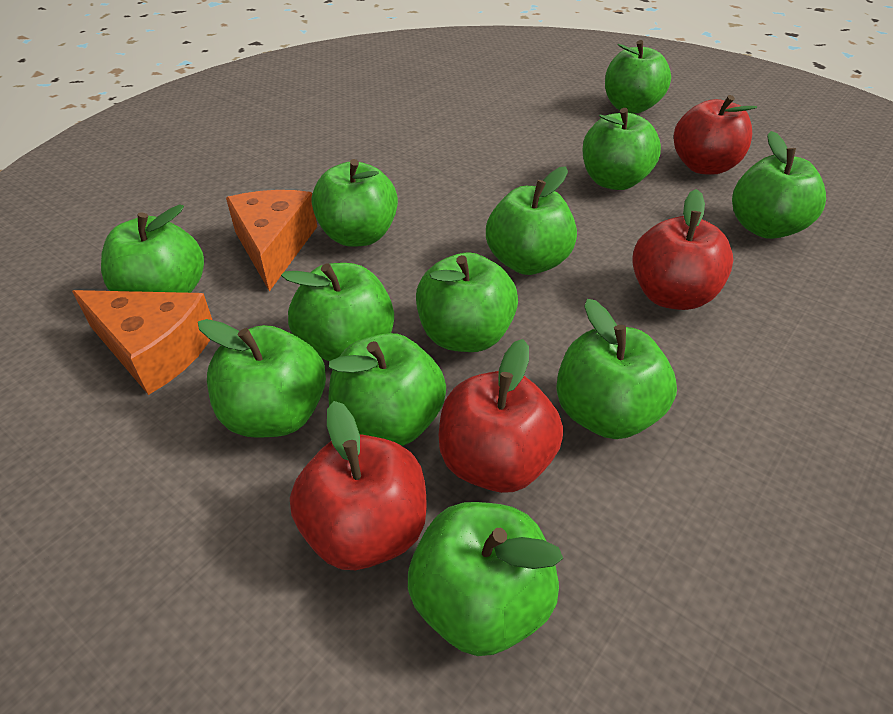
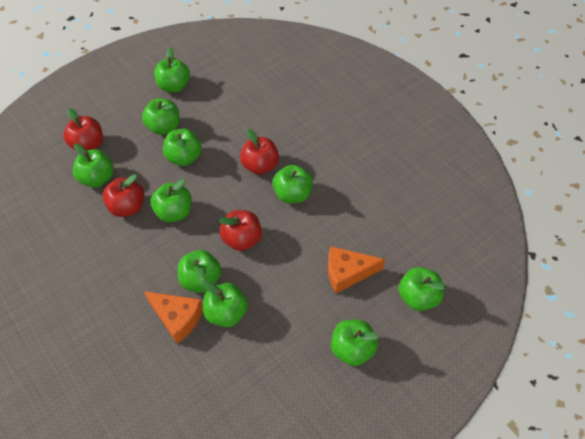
green apple: [101,205,204,293] [198,319,326,438] [281,263,394,361] [312,159,398,247] [329,333,446,446] [408,502,563,656] [416,252,518,352] [486,166,577,275] [556,299,677,439] [582,108,661,190] [605,40,671,114] [732,131,826,239] = 12 -> [73,143,114,188] [142,98,180,135] [151,179,192,223] [154,47,190,92] [163,128,202,166] [178,250,221,293] [203,281,248,327] [273,165,313,203] [331,320,379,366] [398,267,445,311] = 10

